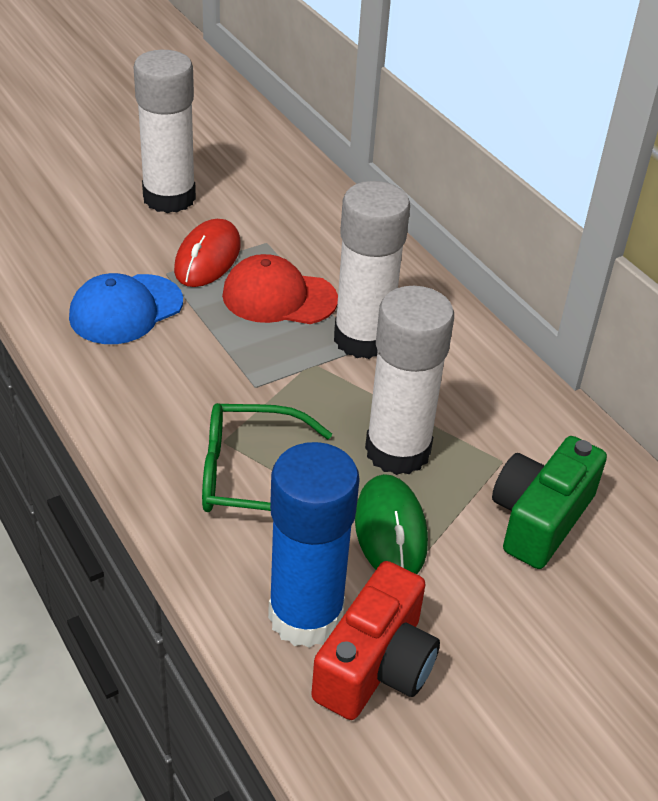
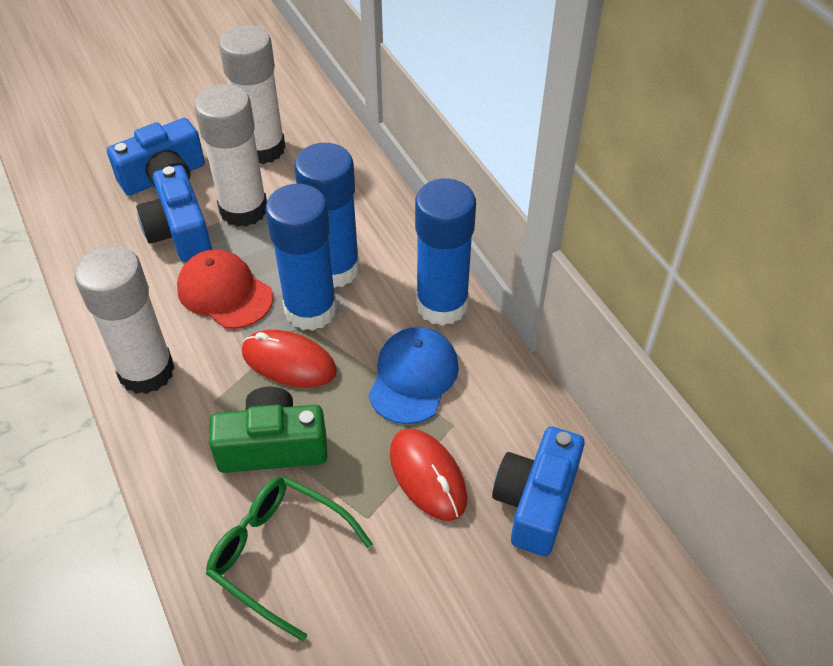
blue camera: none = 0 -> [107,118,205,195] [136,165,212,262] [492,427,585,556] = 3
blue glue stick: [268,442,360,648] = 1 -> [265,184,337,331] [294,143,360,288] [415,179,476,326] = 3
green mouse: [355,474,428,574] = 1 -> none = 0
red camera: [311,561,440,720] = 1 -> none = 0
red mouse: [174,219,241,287] = 1 -> [242,330,337,387] [390,428,467,521] = 2

